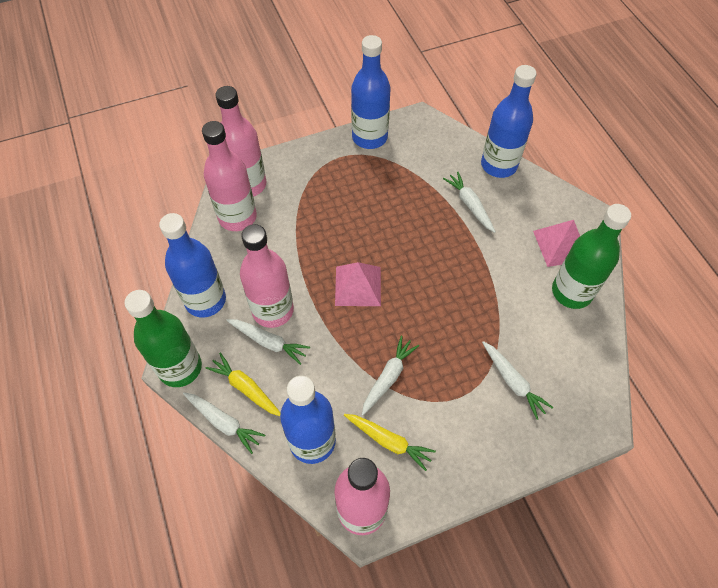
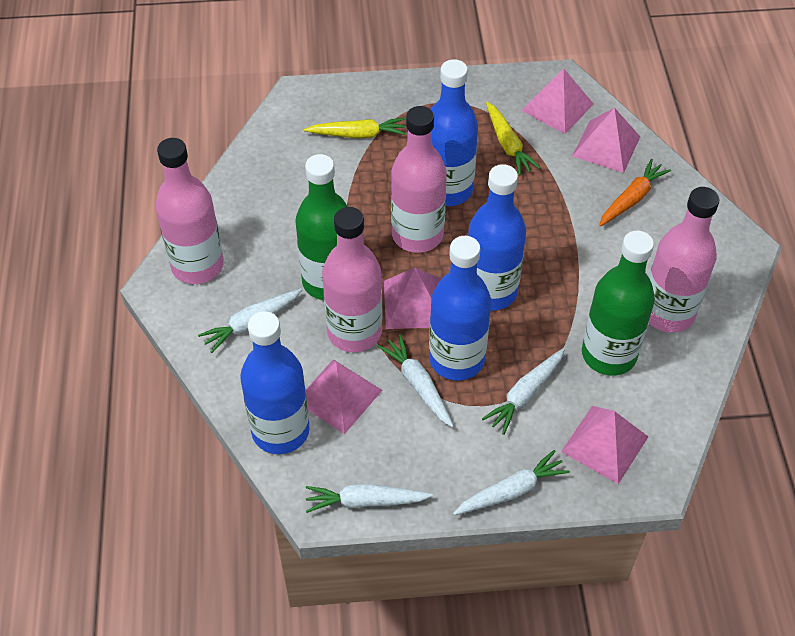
orange carrot: none = 0 -> [599,158,671,226] = 1
pink pyramid: [335,262,381,306] [533,220,580,267] = 2 -> [306,359,382,434] [384,267,441,329] [521,68,594,134] [561,406,648,484] [572,108,640,173] = 5

